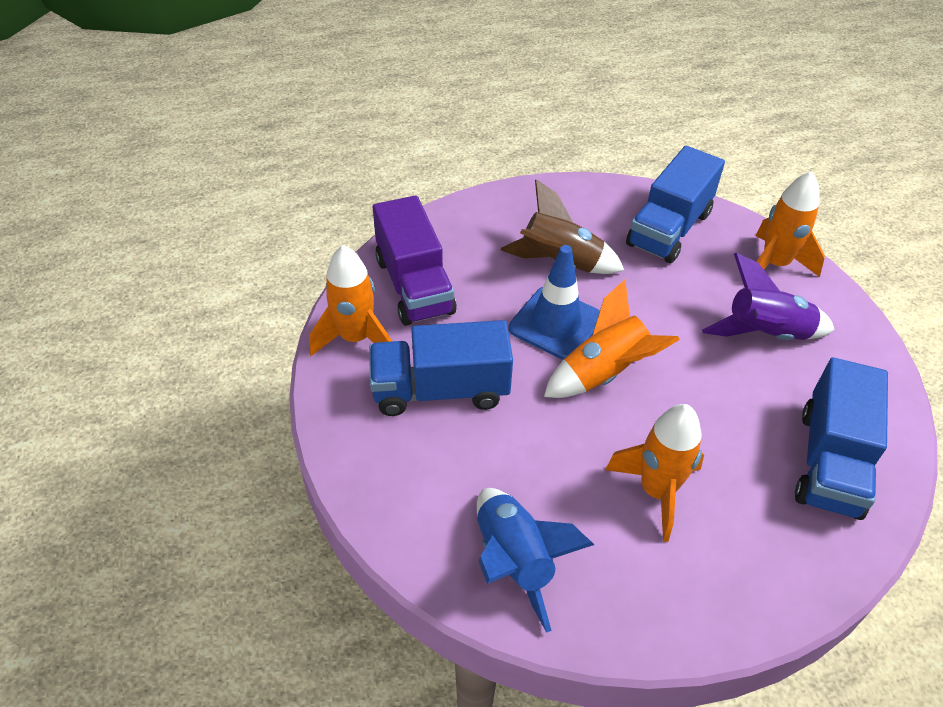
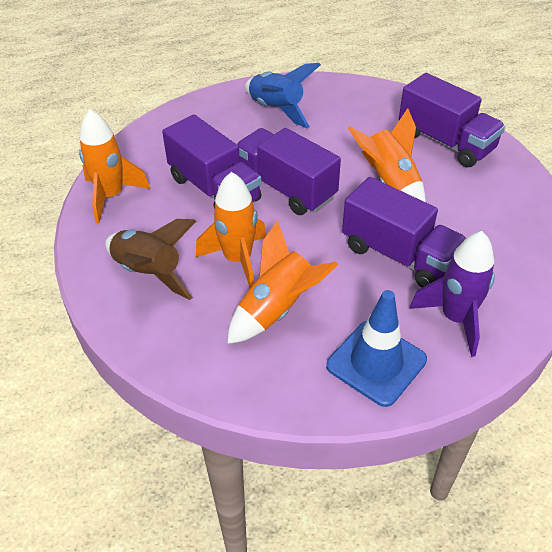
blue truck: [369,320,513,416] [626,146,725,263] [795,358,888,520] = 3 -> none = 0
purple truck: [373,195,457,326] = 1 -> [162,115,261,209] [237,128,341,215] [342,177,466,288] [399,73,505,167] = 4

